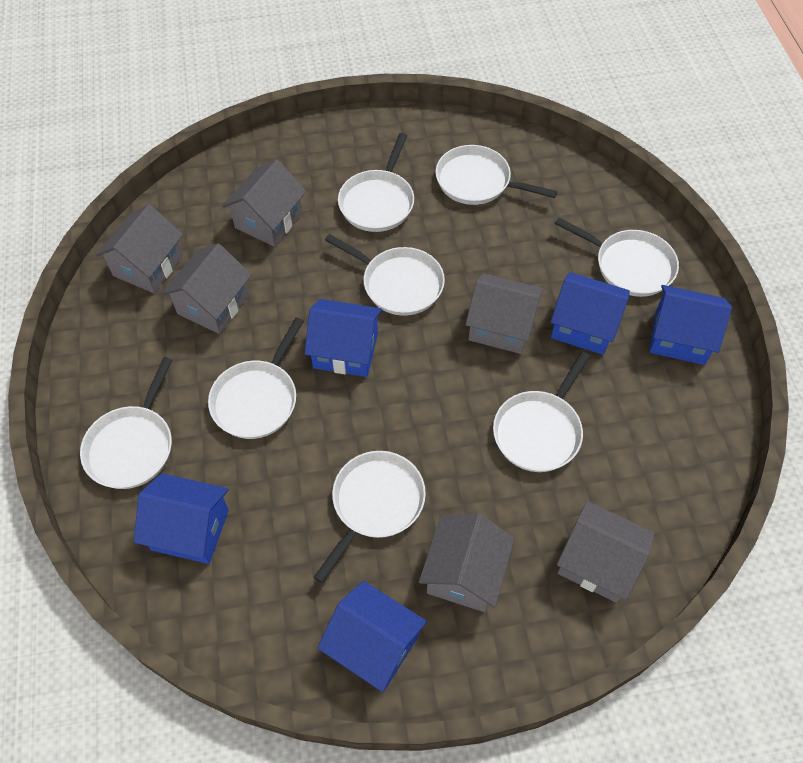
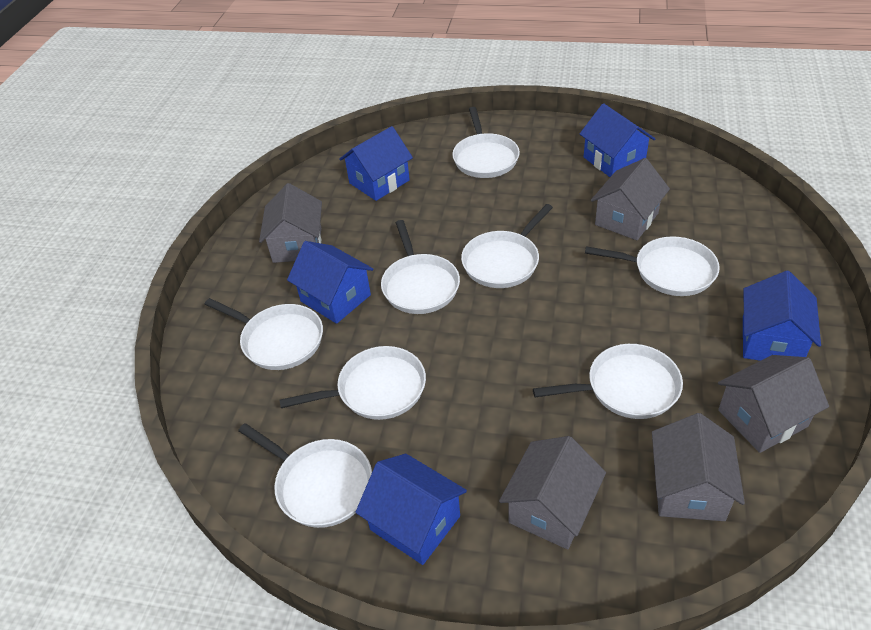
grey house: [96,204,183,293] [162,243,251,334] [222,160,306,247] [419,513,515,612] [465,273,543,354] [557,501,655,603] = 6 -> [259,183,322,263] [499,436,606,549] [591,158,670,240] [652,413,745,521] [718,355,829,453] = 5

